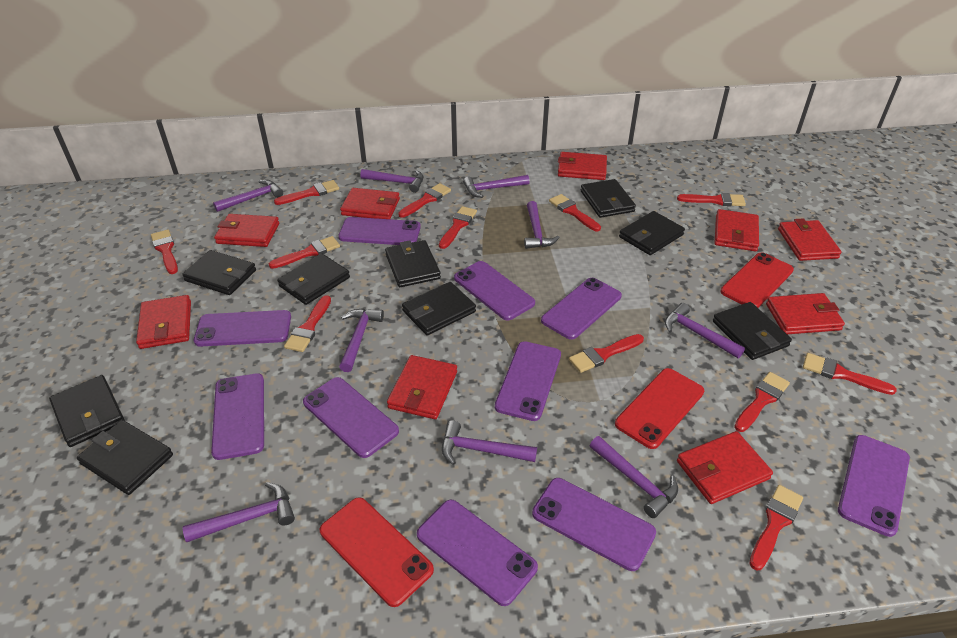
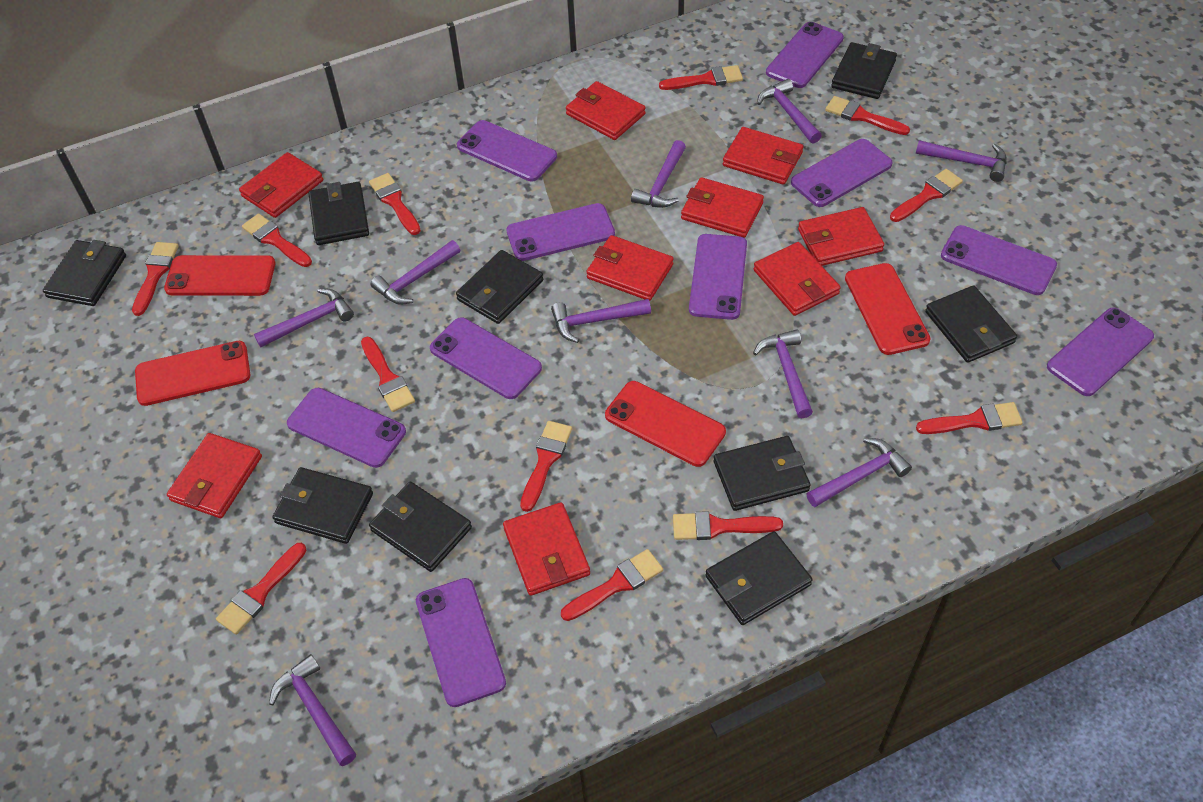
red phone: [320,497,434,607] [615,368,704,449] [720,252,794,308] = 3 -> [135,341,250,406] [164,255,275,296] [605,381,726,467] [845,263,931,355] = 4

